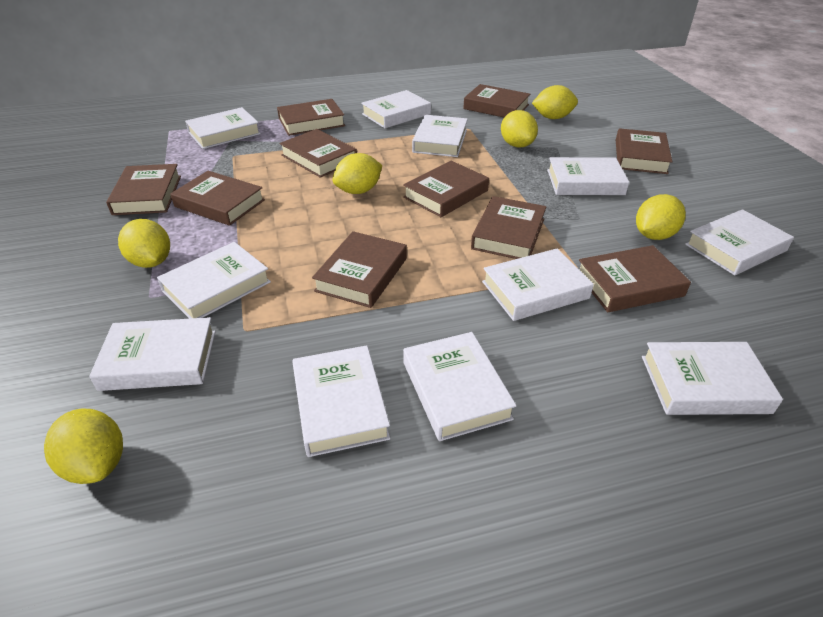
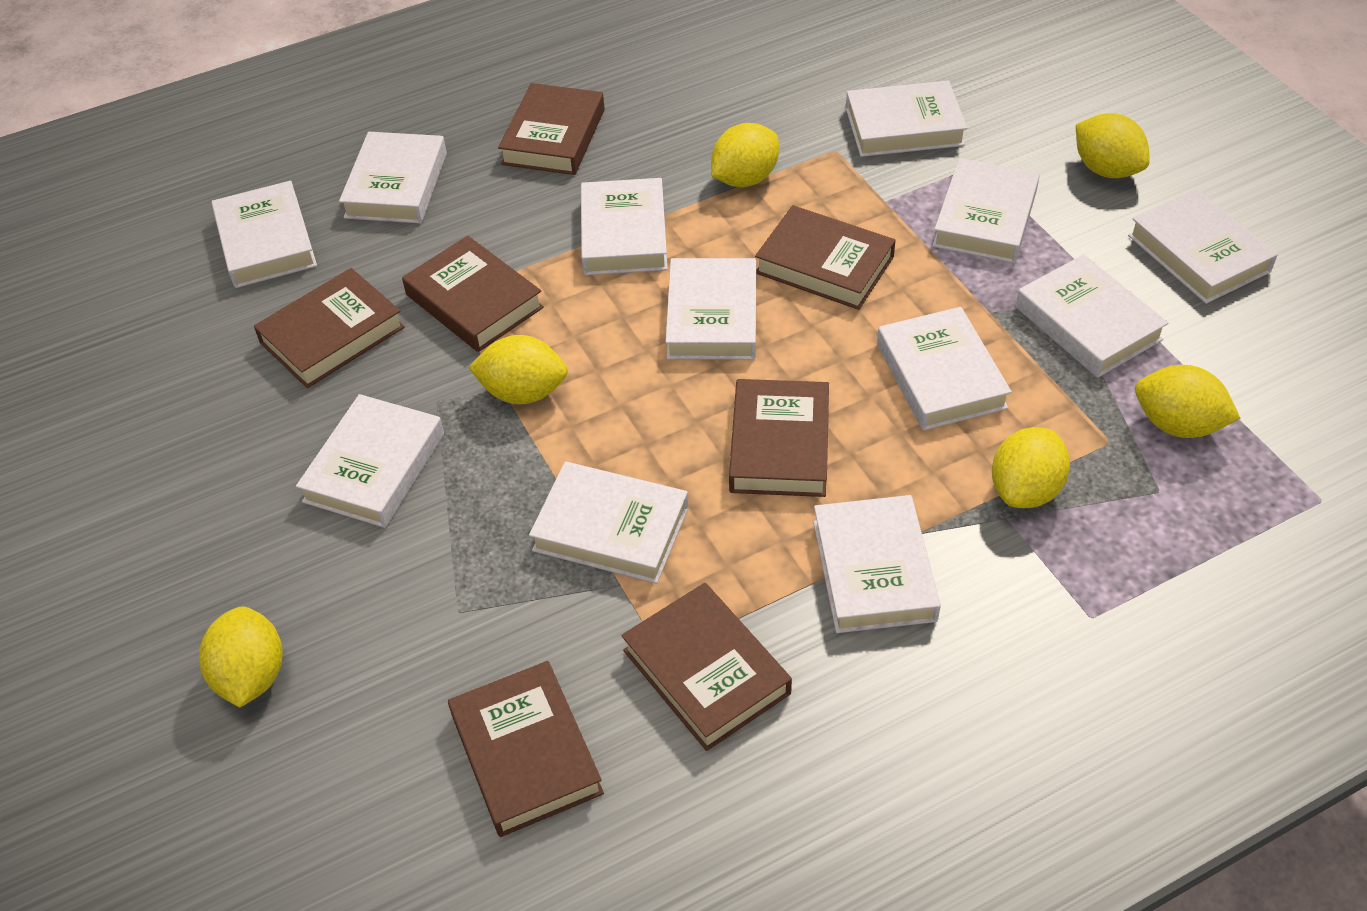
brown book: [106,164,181,215] [171,171,265,226] [277,99,345,136] [279,129,357,178] [312,231,407,308] [403,161,489,217] [463,84,530,117] [471,196,546,259] [579,245,691,312] [616,128,673,174] = 10 -> [254,268,405,388] [402,236,544,352] [448,661,604,837] [498,83,605,175] [621,583,792,751] [729,379,829,497] [755,205,896,310] = 7
white book: [89,317,216,391] [157,242,271,319] [185,107,261,149] [292,345,391,457] [361,90,431,128] [403,332,517,441] [412,115,468,157] [482,248,594,321] [547,157,629,195] [642,342,783,415] [685,209,794,275] = 11 -> [211,181,317,288] [296,394,444,528] [339,132,447,223] [529,462,688,584] [581,178,668,275] [666,258,756,360] [813,495,941,633] [846,80,967,157] [877,307,1012,431] [932,158,1040,263] [1015,254,1168,378] [1128,189,1278,304] = 12

